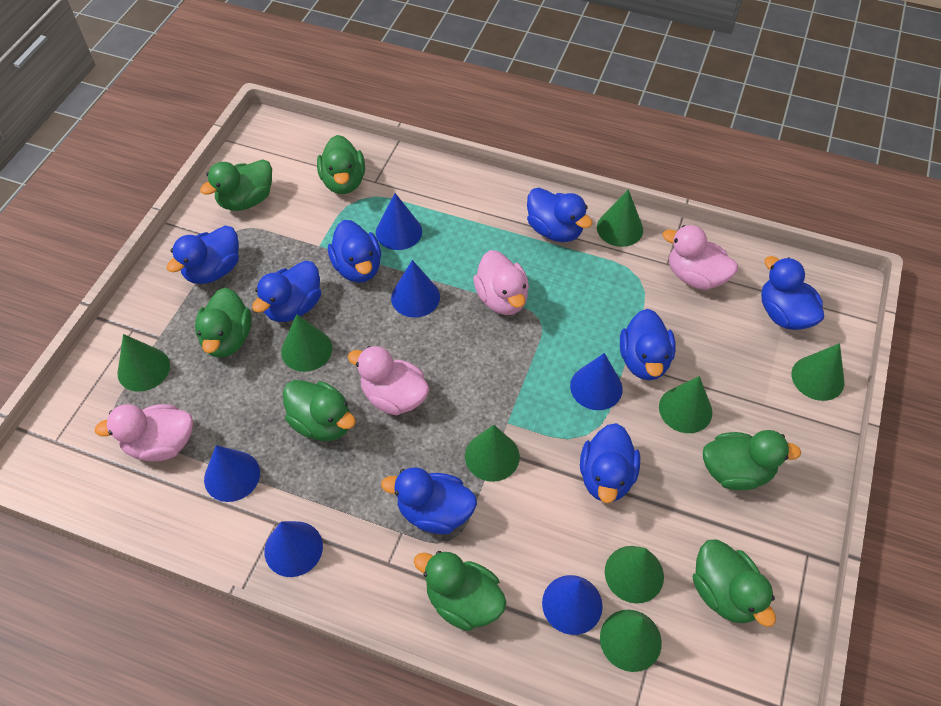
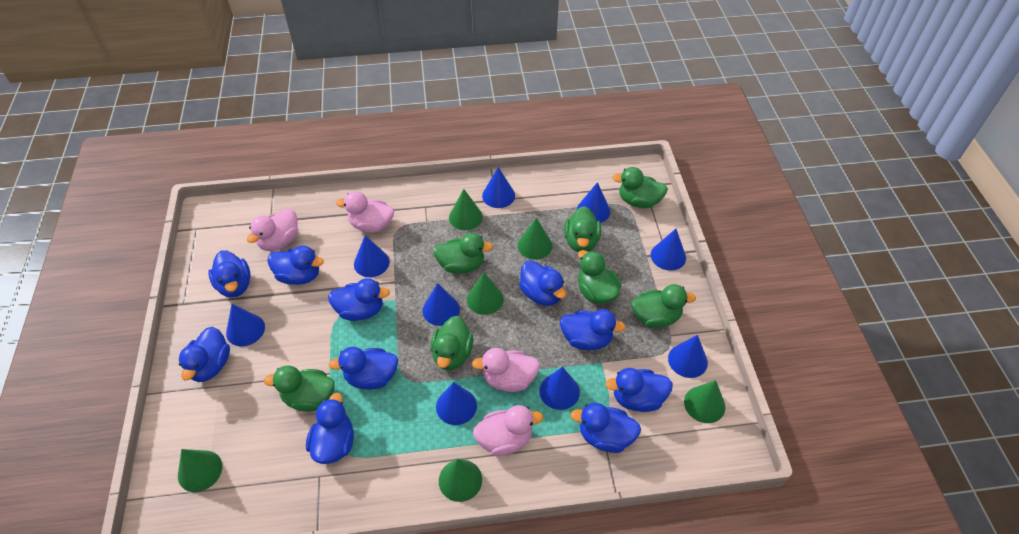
blue cone: [204,445,260,502] [264,521,323,577] [376,193,422,250] [391,260,440,318] [542,575,603,635] [570,353,623,410] = 6 -> [226,304,265,346] [354,235,390,277] [422,283,460,326] [436,382,477,425] [482,167,515,208] [539,367,580,410] [577,182,610,223] [651,229,686,271] [668,335,708,378] = 9
blue duck: [167,226,239,284] [252,261,321,322] [328,220,381,283] [381,467,477,534] [527,188,593,242] [580,423,640,503] [620,309,676,380] [761,256,824,330] = 8 -> [179,327,230,382] [208,250,251,298] [267,245,324,285] [306,393,354,464] [328,278,390,321] [329,347,398,390] [519,260,566,306] [560,309,626,350] [570,403,641,453] [605,368,673,412] = 10
green cone: [117,334,170,392] [281,314,332,372] [465,425,520,482] [597,189,643,247] [600,610,662,672] [605,546,664,603] [659,376,712,433] [791,343,844,401] = 8 -> [178,449,222,492] [439,459,482,502] [449,189,483,230] [467,273,504,315] [518,218,553,260] [684,380,725,423] = 6

